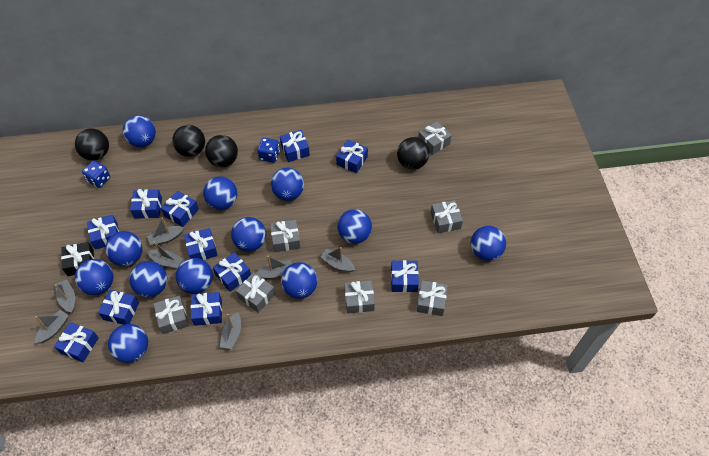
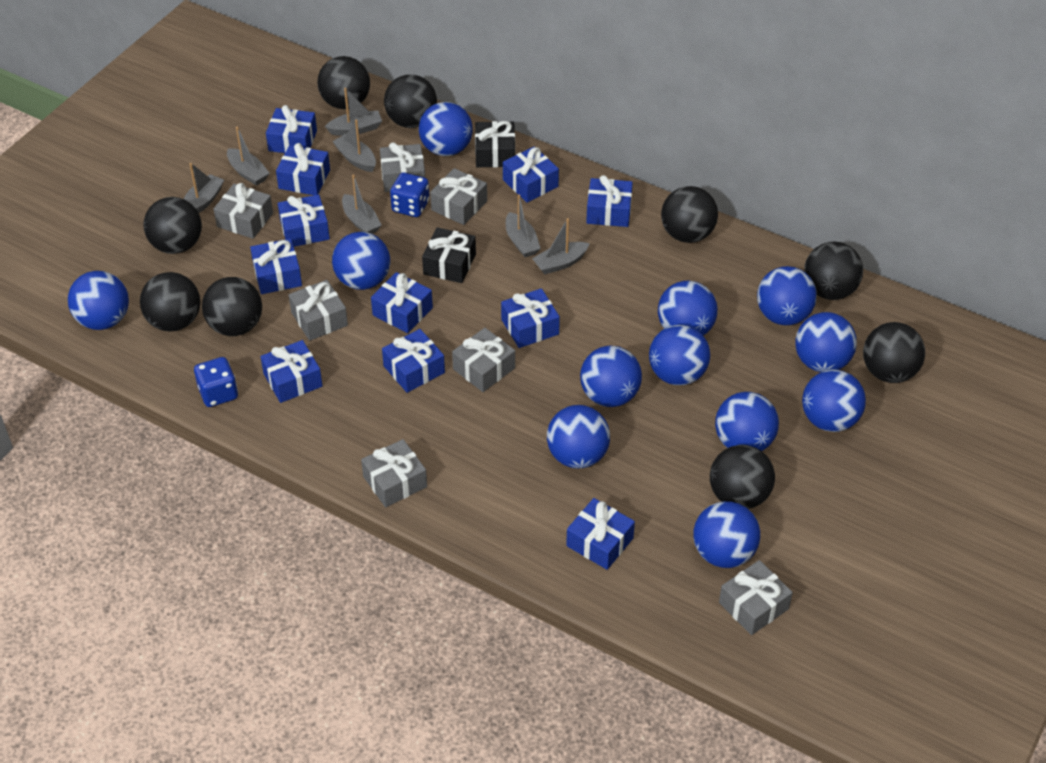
black ball: [75,128,109,161] [172,125,205,157] [205,135,238,167] [397,137,429,170] = 4 -> [140,272,200,331] [143,197,202,254] [202,277,262,336] [317,56,370,109] [384,75,437,128] [661,186,718,243] [710,445,775,509] [804,242,863,300] [863,322,925,383] = 9
black gift: [61,242,94,276] = 1 -> [422,227,476,283] [475,121,515,167] = 2

